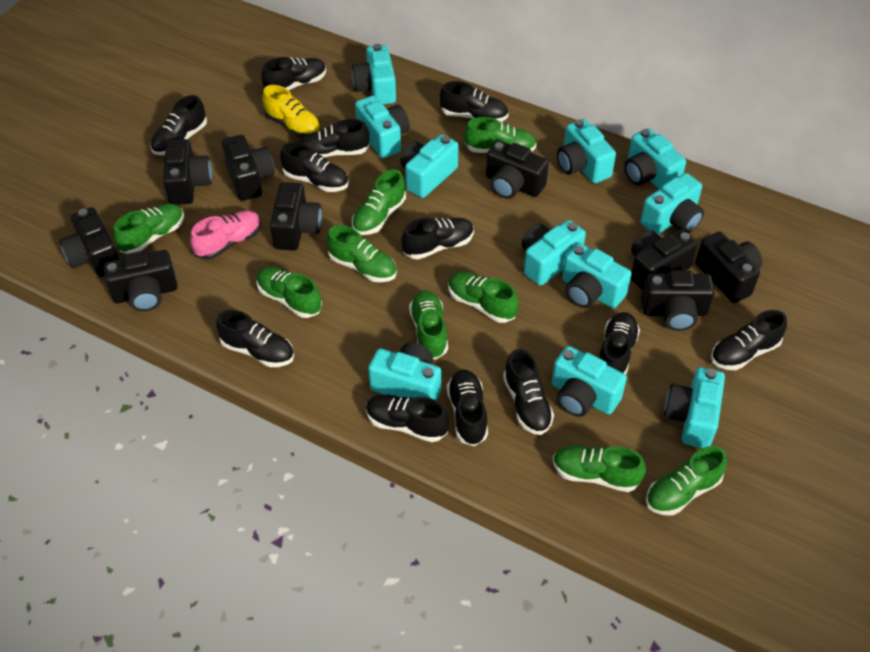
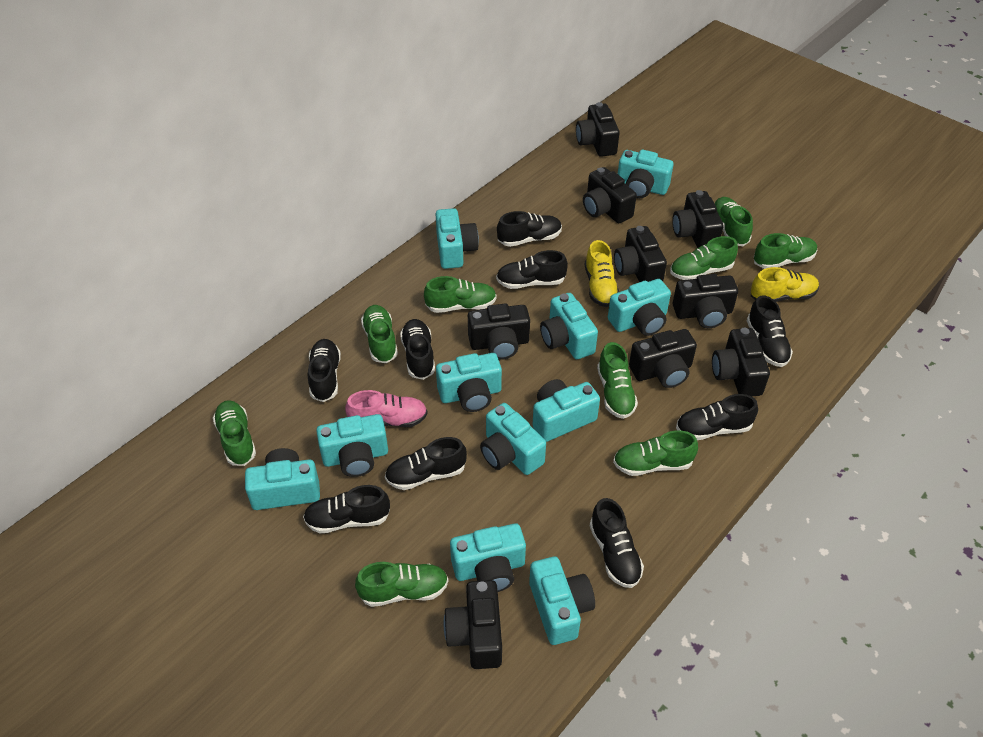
black shoe: [150,95,207,155] [216,310,294,367] [261,57,326,90] [280,142,349,192] [299,119,370,157] [366,394,450,442] [401,218,474,259] [440,81,508,122] [447,369,488,446] [503,349,554,435] [599,312,640,375] [711,310,787,370] = 12 -> [303,485,390,533] [308,339,341,402] [385,437,467,490] [400,319,435,380] [496,250,568,289] [497,211,562,247] [590,498,644,588] [676,394,758,440] [747,295,793,367] = 9
yellow shoe: [262,85,321,138] = 1 -> [585,240,619,307] [751,267,819,302] = 2

